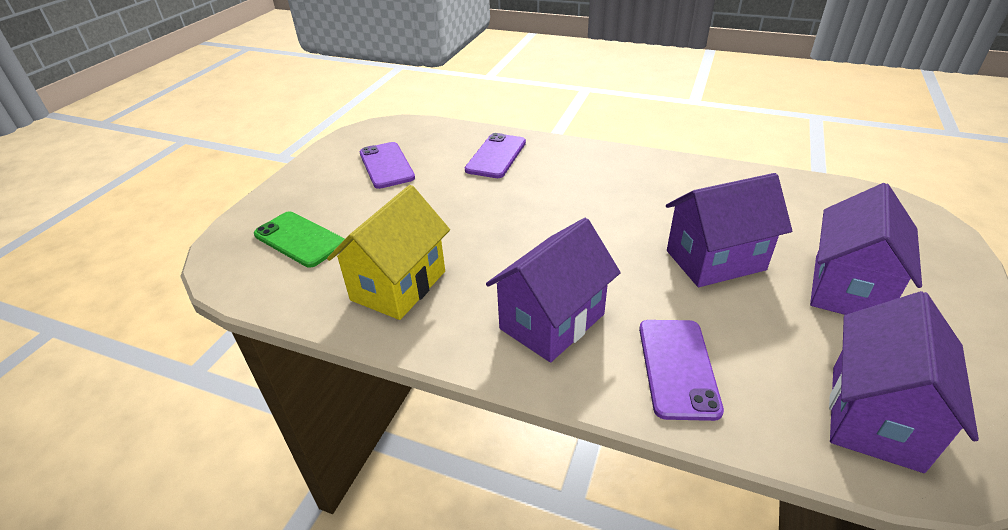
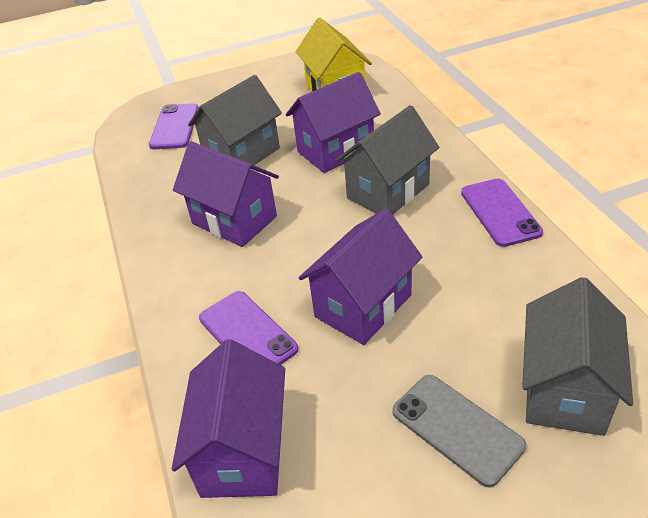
green phone: [254,211,345,268] = 1 -> none = 0
grey house: none = 0 -> [188,75,282,165] [335,105,439,215] [522,277,633,436] = 3
grey phone: none = 0 -> [392,375,526,488] = 1

